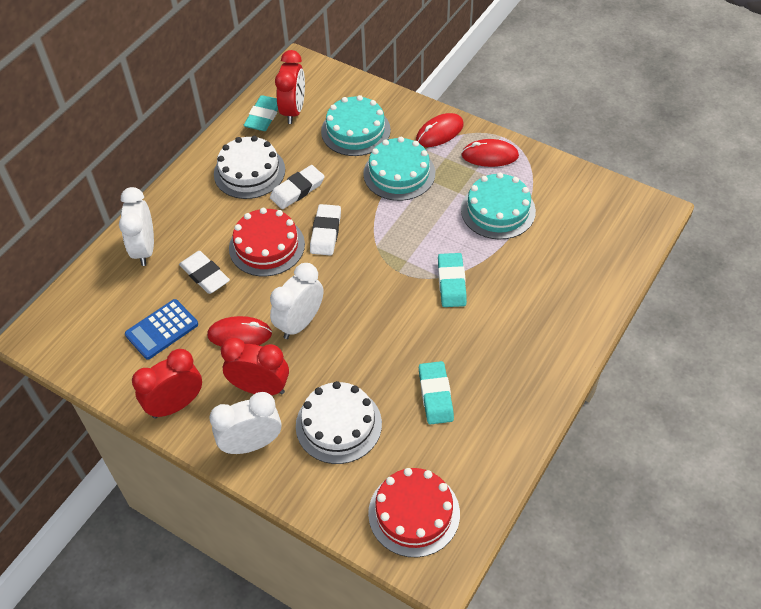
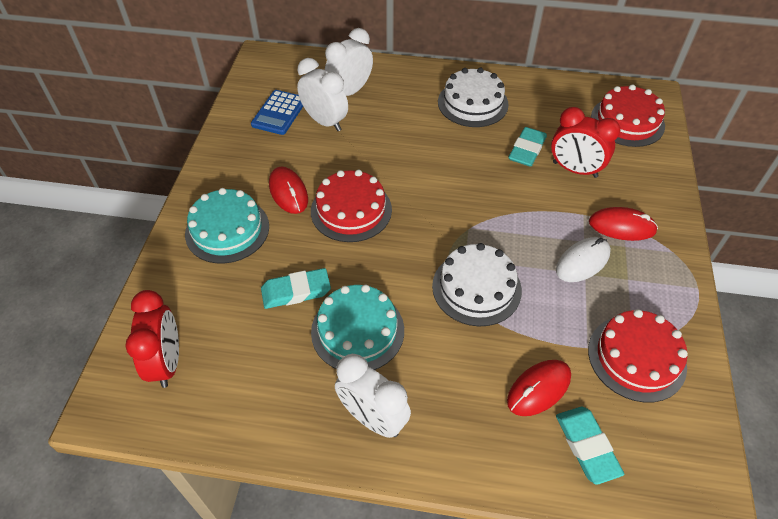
red cake: [229,208,305,276] [368,468,460,557] = 2 -> [311,170,392,242] [588,309,688,403] [591,84,665,147] = 3
red clock: [132,349,202,419] [221,338,289,395] [275,50,305,124] = 3 -> [125,290,179,388] [551,107,621,178] = 2
turquoise cake: [321,95,391,156] [363,137,435,201] [461,172,536,240] = 3 -> [185,188,269,264] [311,284,404,370] = 2
white eraser: [179,251,230,294] [270,165,325,209] [310,204,341,256] = 3 -> none = 0
white mouse: none = 0 -> [556,237,611,282] = 1

